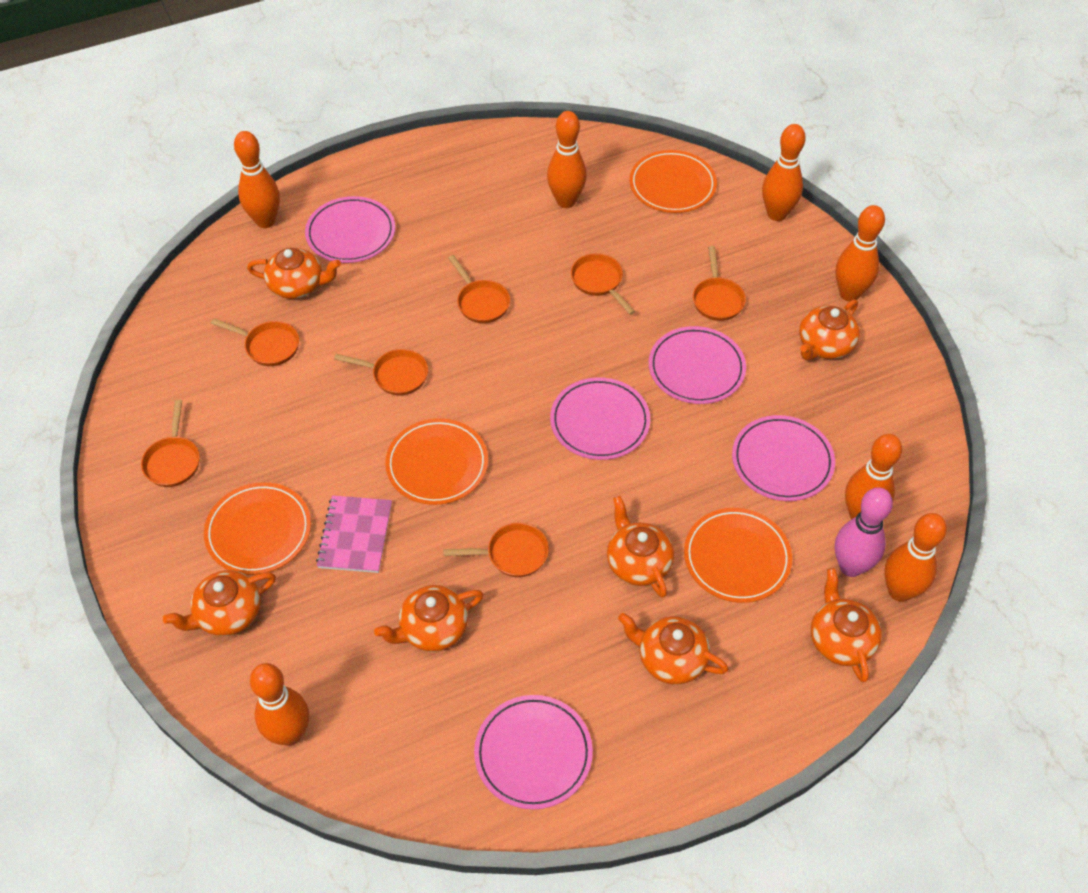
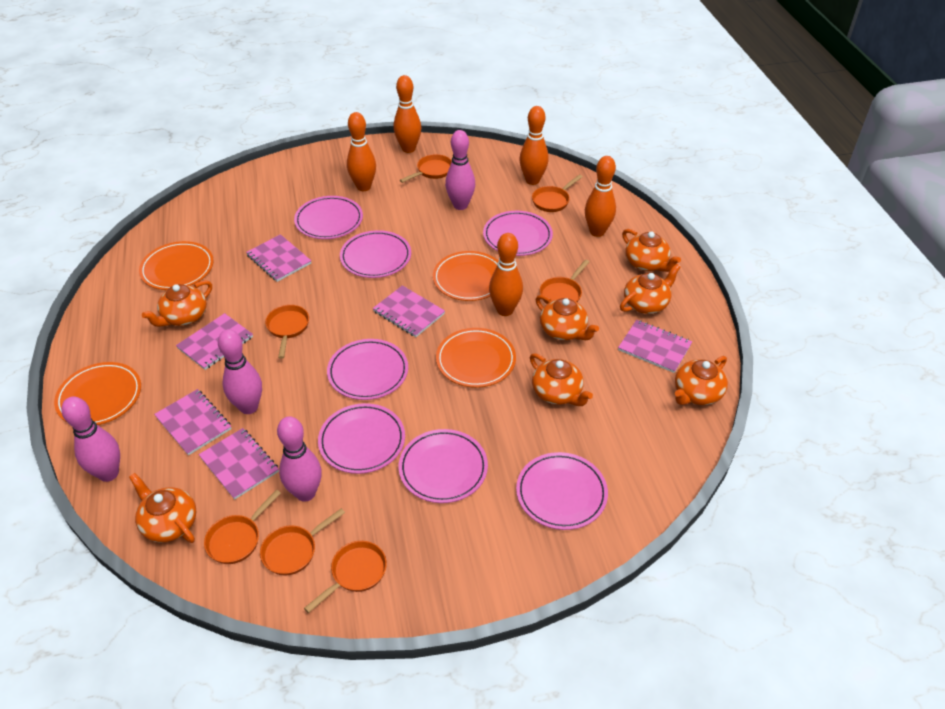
orange bowling pin: [234,131,280,228] [250,663,309,746] [547,111,587,208] [762,124,806,221] [836,205,885,302] [845,434,902,520] [884,513,947,602] = 7 -> [347,112,376,191] [394,75,421,153] [489,233,523,316] [519,106,549,185] [585,156,616,237] = 5
pink bowling pin: [835,487,893,577] = 1 -> [61,396,120,482] [218,329,262,414] [277,416,322,502] [445,130,475,210] = 4
pink notebook: [316,495,392,573] = 1 -> [154,389,232,455] [176,313,253,370] [199,428,279,500] [246,234,311,282] [373,285,445,337] [618,320,692,373] = 6
pink plate: [305,196,395,263] [474,695,593,809] [550,377,650,460] [649,326,746,404] [732,415,835,501] = 5 -> [294,196,363,239] [318,403,405,474] [327,339,408,400] [340,230,411,278] [399,429,488,503] [483,211,553,256] [516,452,608,530] = 7

